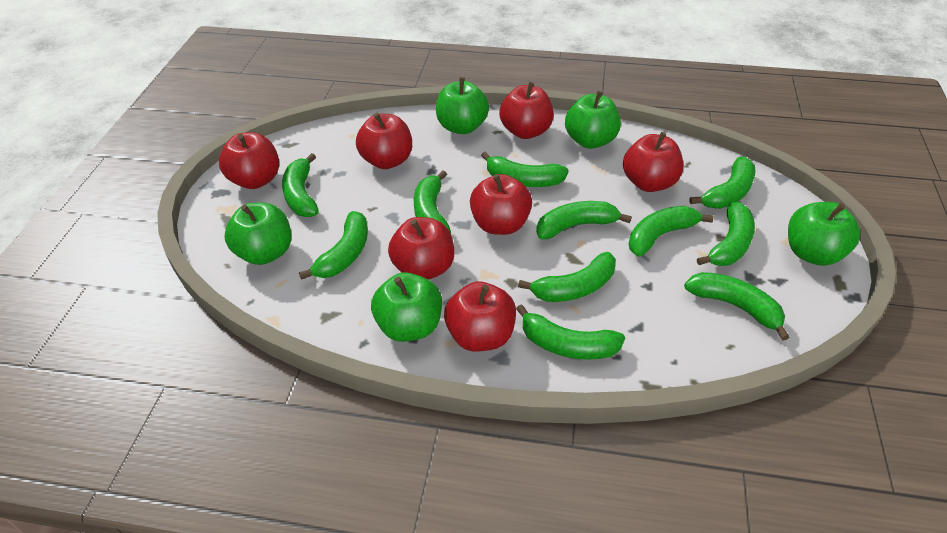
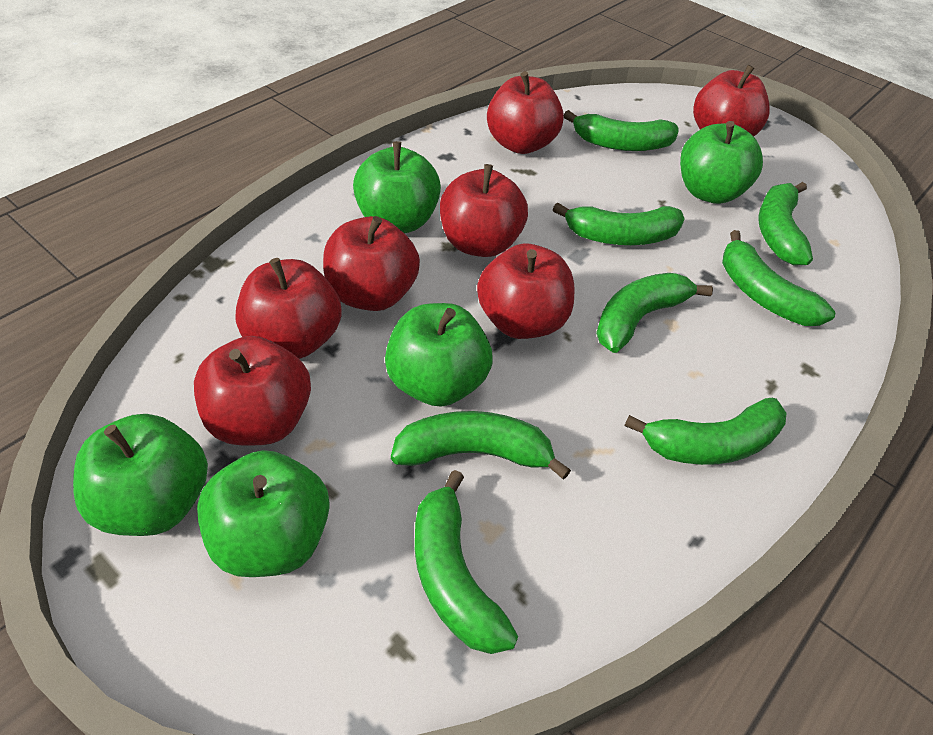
green banana: [282,153,319,217] [299,211,368,280] [414,170,451,233] [481,152,569,187] [516,304,625,360] [518,252,616,302] [536,201,632,239] [629,206,713,256] [684,272,789,341] [689,157,755,209] [697,202,755,266] = 11 -> [391,411,571,480] [415,470,518,654] [553,202,685,245] [564,110,678,151] [596,273,713,353] [625,398,787,465] [722,230,835,326] [758,182,813,265] = 8

